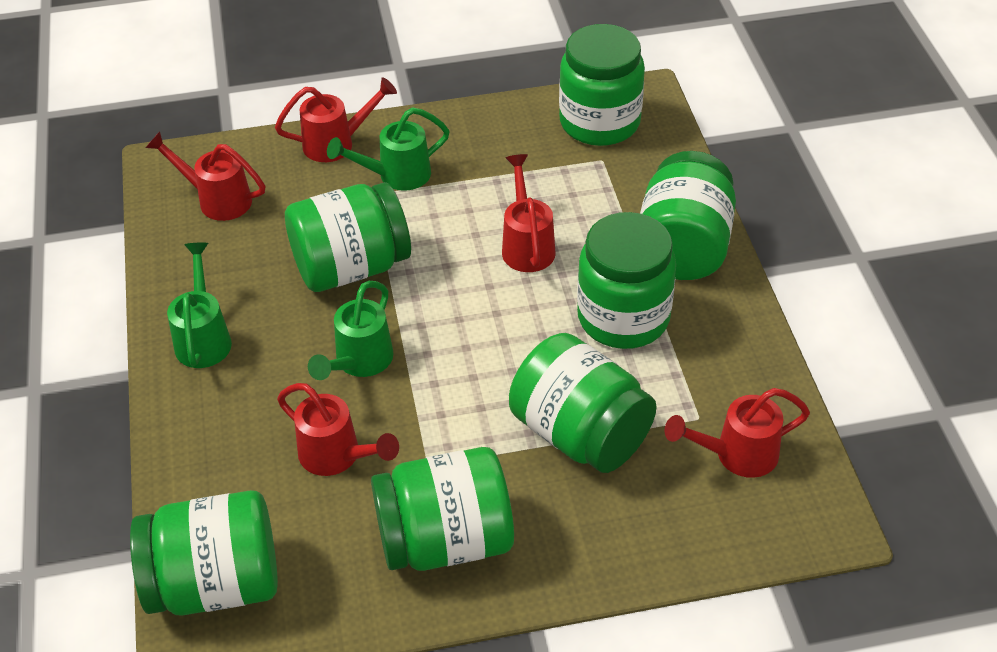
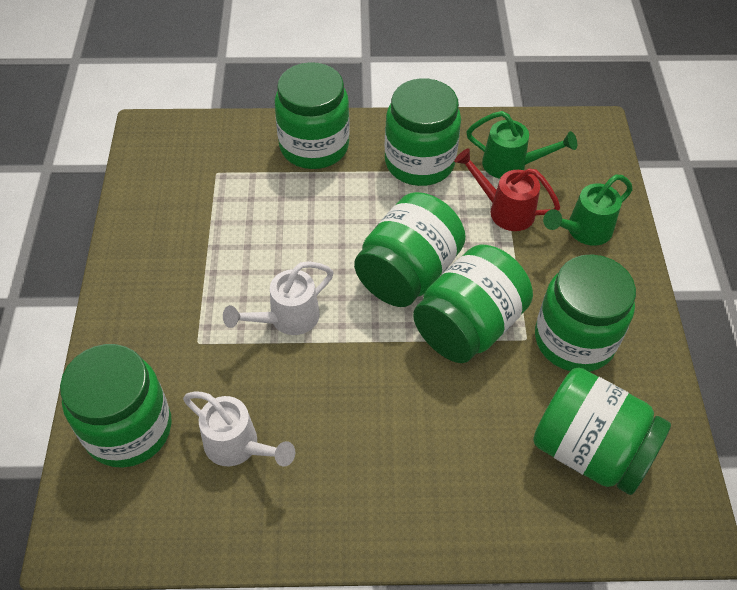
green watering can: [167,242,232,368] [308,281,394,380] [327,107,450,191] = 3 -> [466,111,577,179] [543,175,633,246] = 2
red watering can: [145,131,265,221] [275,77,397,162] [277,383,399,476] [502,154,556,272] [664,388,810,478] = 5 -> [454,148,560,231] = 1
white watering can: none = 0 -> [183,392,295,467] [223,261,334,335] = 2

